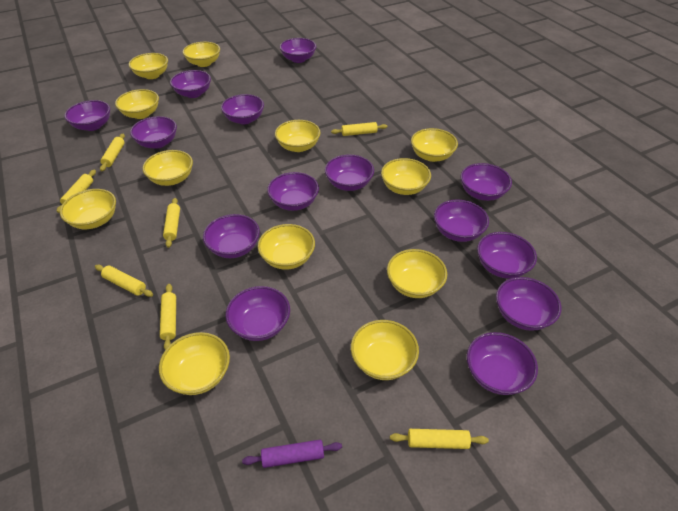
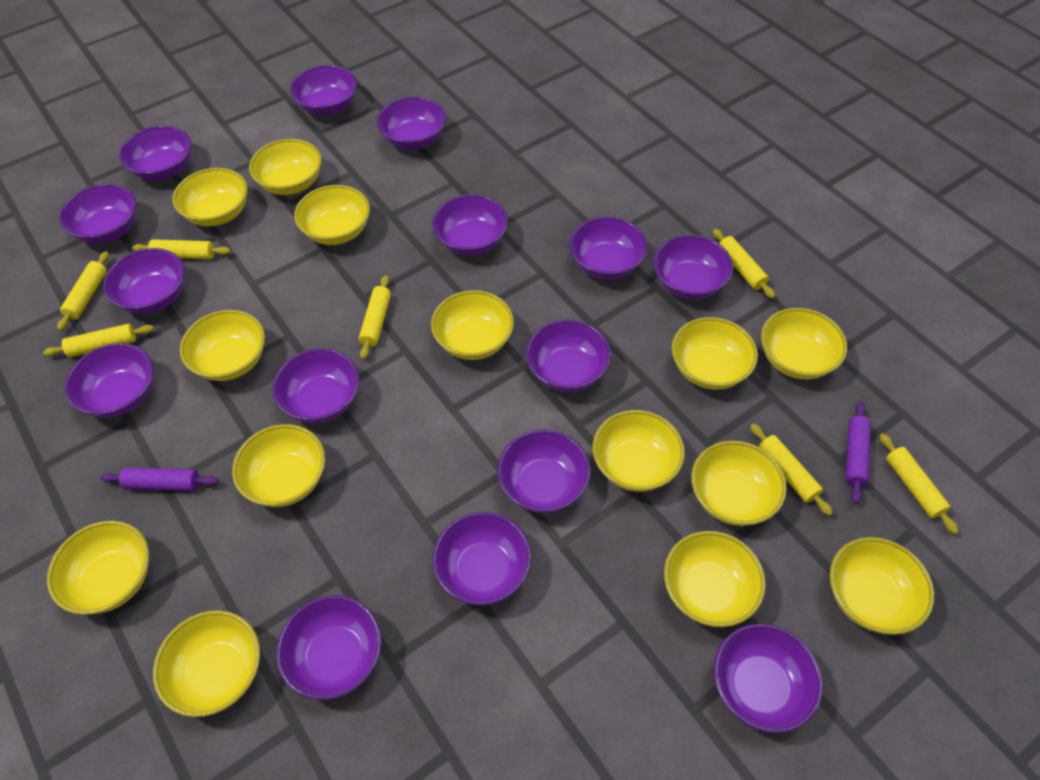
purple bowl: [64,100,110,131] [130,116,177,149] [170,70,211,98] [203,214,260,258] [221,94,264,124] [225,286,290,341] [267,172,319,211] [280,38,316,63] [325,154,374,191] [434,200,489,242] [461,163,512,201] [467,332,538,395] [477,232,537,279] [496,277,561,331] = 14 -> [59,184,137,244] [65,343,154,417] [103,248,185,314] [119,125,192,181] [272,348,360,423] [276,595,382,700] [290,65,357,116] [377,96,446,150] [432,194,508,256] [432,512,531,606] [497,429,591,513] [526,319,611,392] [569,216,647,280] [653,235,733,300] [714,624,823,733] = 15
purple rolling pin: [242,439,342,468] = 1 -> [100,467,219,491] [846,402,871,504] = 2
yellow bowl: [60,189,116,229] [115,89,159,119] [129,53,168,79] [142,150,193,186] [159,332,230,395] [183,42,220,67] [258,224,315,270] [275,120,321,152] [351,320,419,380] [381,158,431,195] [387,249,447,298] [411,128,458,162] = 12 -> [47,521,149,615] [153,610,260,717] [172,168,248,226] [180,310,265,381] [232,424,325,507] [249,139,322,195] [294,185,370,245] [431,290,514,360] [593,410,685,492] [664,531,766,627] [672,317,758,390] [691,441,787,526] [761,308,847,379] [830,537,934,635] = 14

